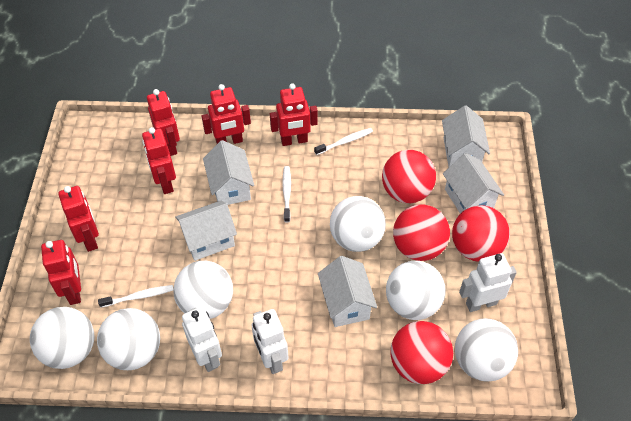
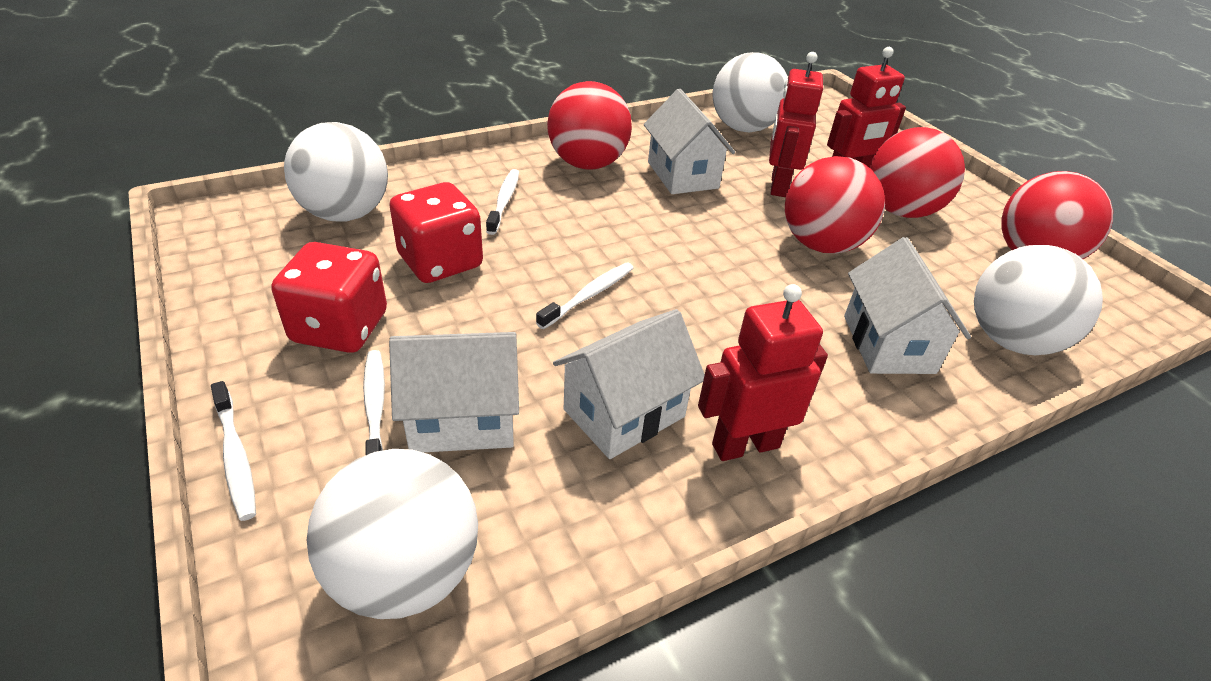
red dice: none = 0 -> [271,242,387,353] [389,182,483,283] = 2
red robot: [41,240,81,305] [58,186,99,252] [142,127,176,194] [147,89,180,156] [202,84,251,144] [270,83,318,146] = 6 -> [698,284,828,461] [769,52,823,197] [827,47,906,168] = 3
white ball: [30,307,94,369] [97,308,160,370] [173,261,233,319] [330,196,386,252] [386,261,446,320] [455,318,518,382] = 6 -> [284,122,388,222] [307,449,478,619] [712,52,788,132] [974,245,1103,355] = 4
white house: [175,201,237,261] [203,140,254,205] [318,256,377,327] [442,105,490,167] [443,153,504,213] = 5 -> [389,332,519,452] [553,309,705,459] [644,89,735,194] [844,237,971,374] = 4
white robot: [182,307,222,372] [251,309,289,374] [459,253,517,312] = 3 -> none = 0
white toothbrush: [98,285,173,308] [282,166,291,223] [314,128,373,155] = 3 -> [211,381,256,521] [363,350,385,455] [486,169,519,235] [536,262,633,329] = 4

